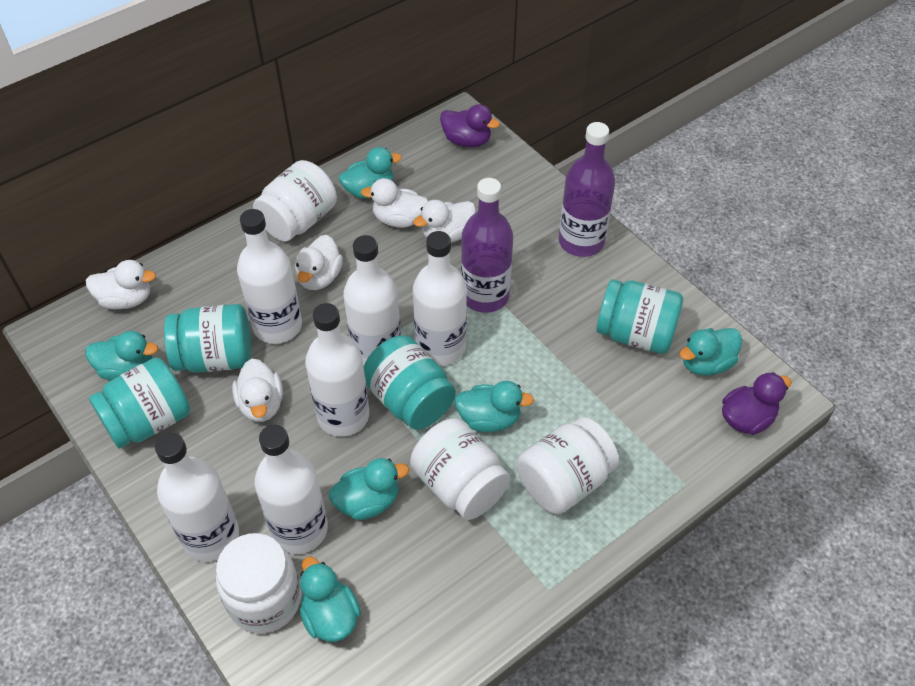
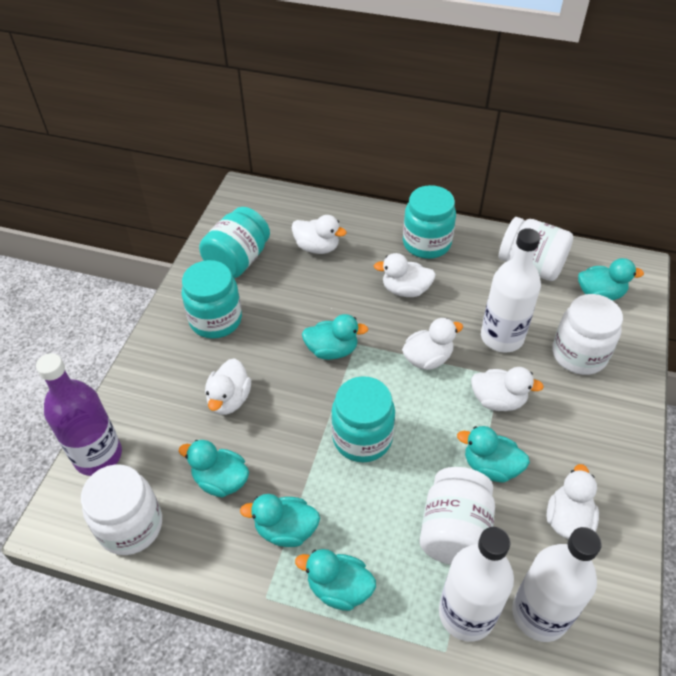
purple bottle: [461,178,513,313] [559,122,615,257] = 2 -> [36,353,122,476] = 1
purple duck: [440,104,500,148] [722,372,792,435] = 2 -> none = 0
white bottle: [155,433,239,562] [237,209,302,344] [254,425,328,554] [305,303,369,437] [343,235,401,366] [413,231,467,366] = 6 -> [439,527,514,642] [481,228,541,353] [512,527,602,642] = 3
white duck: [86,260,156,309] [232,359,283,422] [295,235,343,290] [361,178,428,228] [413,200,476,243] = 5 -> [205,358,251,415] [292,215,347,254] [374,253,436,297] [402,318,463,370] [471,367,544,411] [546,464,599,539] = 6

